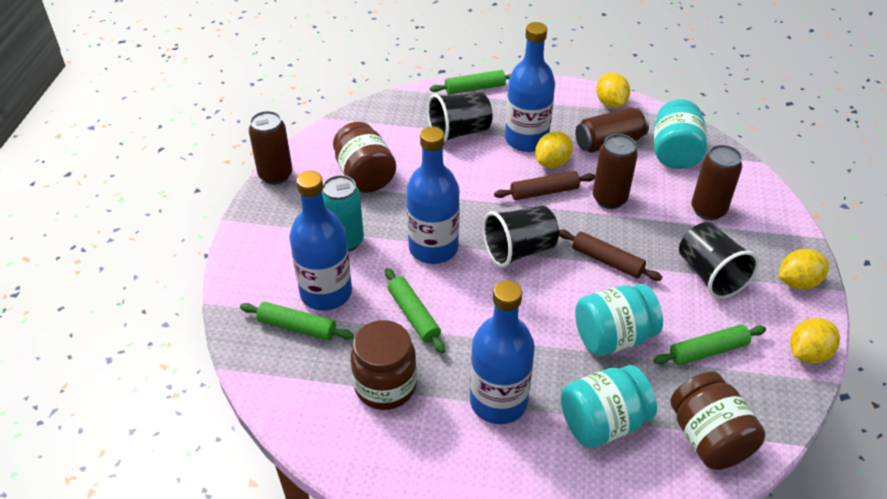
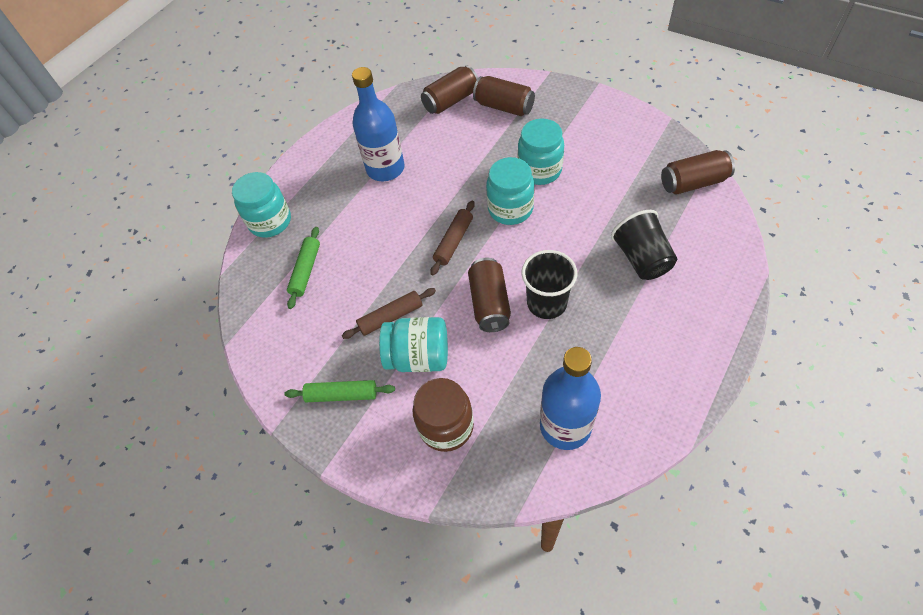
black cup: [427,92,493,143] [483,206,559,267] [679,222,759,299] = 3 -> [522,250,577,319] [611,210,677,280] = 2
blue bottle: [289,171,352,311] [406,127,460,264] [470,280,535,424] [505,22,555,152] = 4 -> [352,67,405,181] [540,347,601,450] = 2
brown jar: [333,122,396,193] [351,320,417,410] [670,372,766,470] = 3 -> [413,378,474,452] = 1
green rolling pin: [240,302,354,341] [385,268,445,353] [430,70,511,95] [653,324,766,365] = 4 -> [285,380,395,402] [287,227,320,309] = 2
turquoise can: [322,175,364,252] = 1 -> none = 0
turquoise jar: [561,365,657,448] [575,284,663,356] [654,99,707,169] = 3 -> [232,172,291,238] [379,317,448,372] [486,157,534,225] [518,119,564,185] = 4
yellow lemon: [535,131,573,168] [596,73,630,108] [778,249,829,290] [790,318,840,363] = 4 -> none = 0

